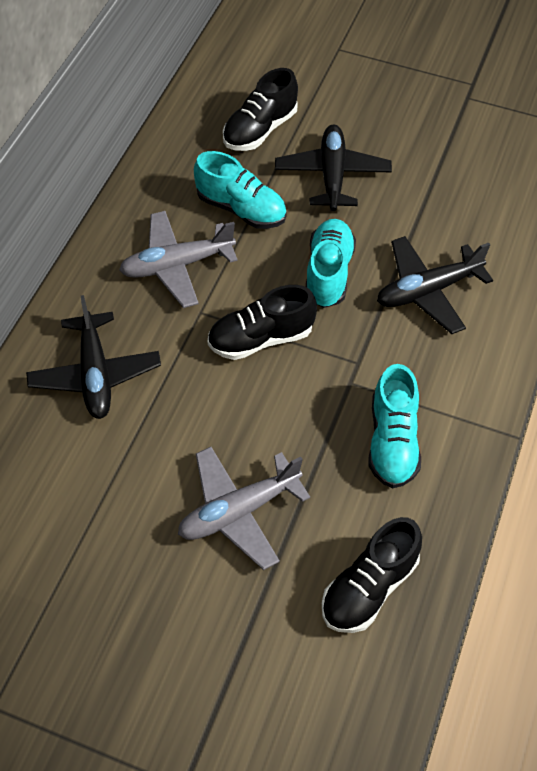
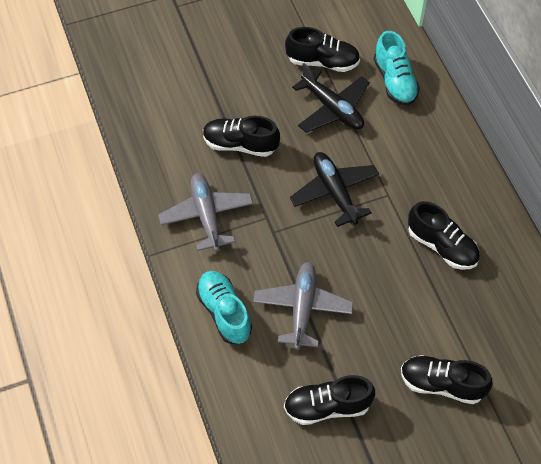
black plane: [26,295,161,419] [275,124,392,211] [377,236,493,334] = 3 -> [290,152,379,227] [292,63,370,132] = 2
black shoe: [207,285,317,360] [223,68,298,151] [322,517,422,633] = 3 -> [203,116,280,157] [284,375,375,425] [285,27,360,72] [401,355,493,404] [408,201,480,270] = 5
turquoise shoe: [194,151,286,229] [306,219,356,308] [369,364,421,488] = 3 -> [196,271,252,344] [374,31,420,106] = 2

